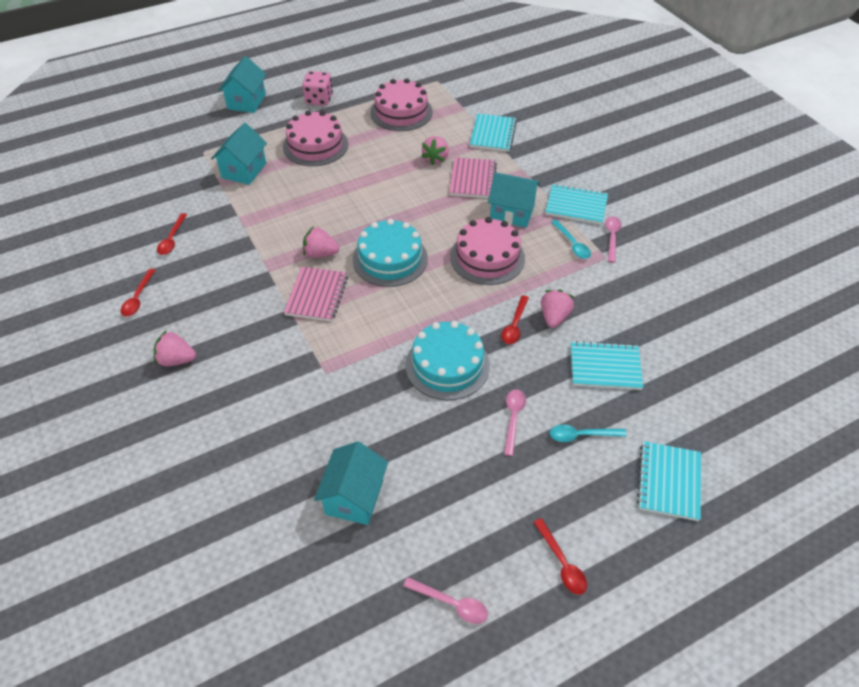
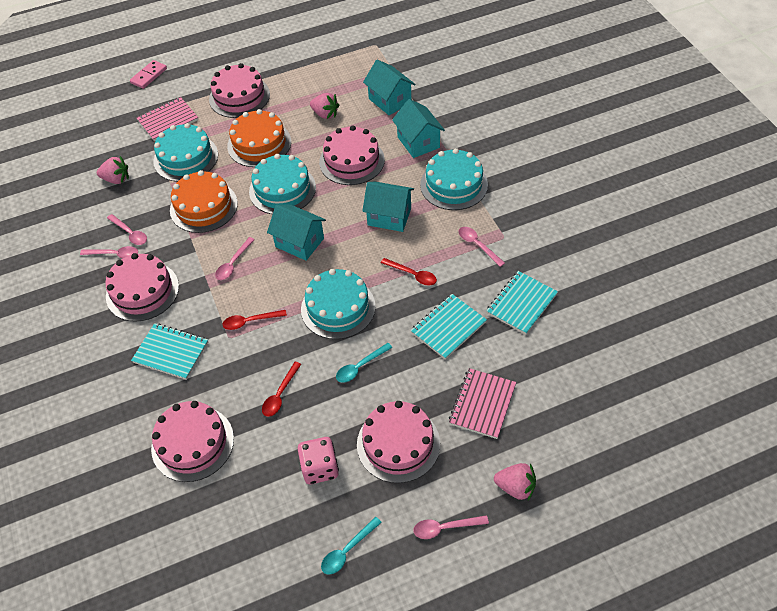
orange cake: none = 0 -> [170,170,238,233] [227,109,291,167] = 2
pink cake: [283,111,348,166] [370,78,433,131] [450,217,525,285] = 3 -> [105,253,179,322] [151,401,234,482] [209,63,270,118] [319,125,385,185] [357,401,440,483] = 5
pink domino: none = 0 -> [130,60,167,89] = 1
pink spoon: [403,577,488,624] [504,389,526,456] [605,216,622,263] = 3 -> [80,246,138,258] [107,214,147,245] [215,237,255,280] [414,515,489,539] [458,227,505,267] = 5
pink strawberry: [154,330,196,366] [303,226,339,258] [421,136,449,166] [541,289,574,328] = 4 -> [97,156,129,184] [310,93,339,119] [494,463,536,501] = 3
red spoon: [121,269,156,316] [157,213,187,255] [501,295,529,344] [533,518,587,595] = 4 -> [223,310,287,330] [262,362,301,417] [381,258,437,286] = 3
turquoise cake: [353,219,428,287] [405,321,490,400] = 2 -> [154,123,218,182] [249,154,316,214] [301,269,376,339] [420,148,488,210] = 4
turquoise notebook: [470,114,517,152] [545,184,608,225] [571,341,644,390] [637,441,701,521] = 4 -> [131,323,208,380] [410,294,487,359] [486,271,558,335] = 3

